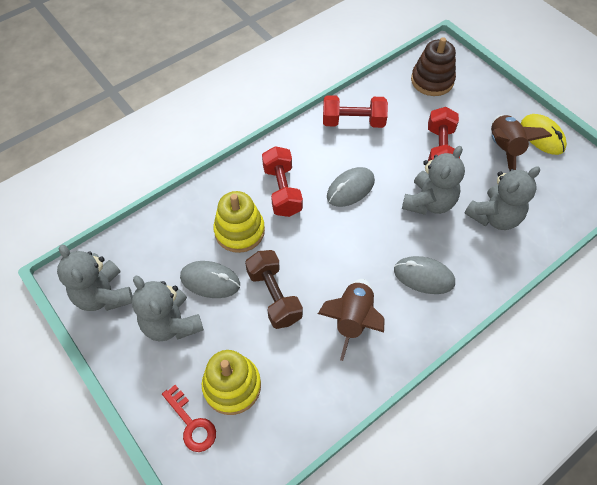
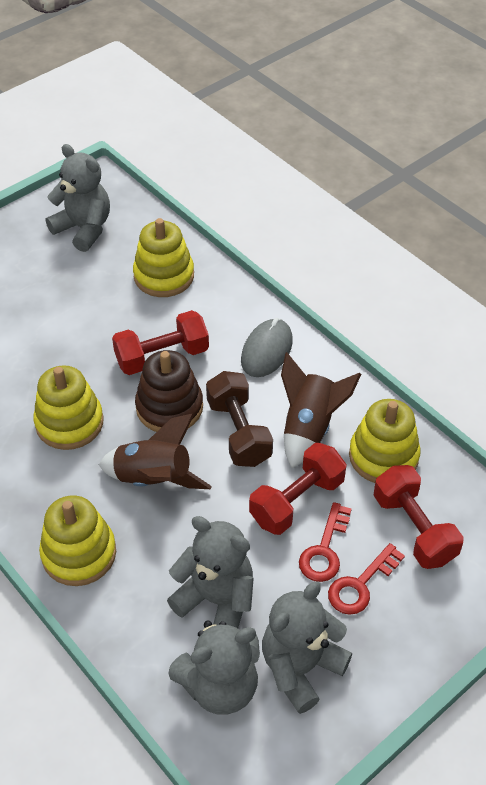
grey mouse: [180,261,240,298] [327,167,375,207] [394,256,455,294] = 3 -> [241,318,293,377] = 1
red key: [162,385,216,452] = 1 -> [299,502,352,582] [328,543,405,615] = 2
yellow mouse: [521,114,567,155] = 1 -> none = 0
yellow stacking toy: [202,350,261,415] [213,191,265,253] = 2 -> [34,365,103,450] [39,496,116,586] [133,218,194,297] [349,399,421,483] = 4

